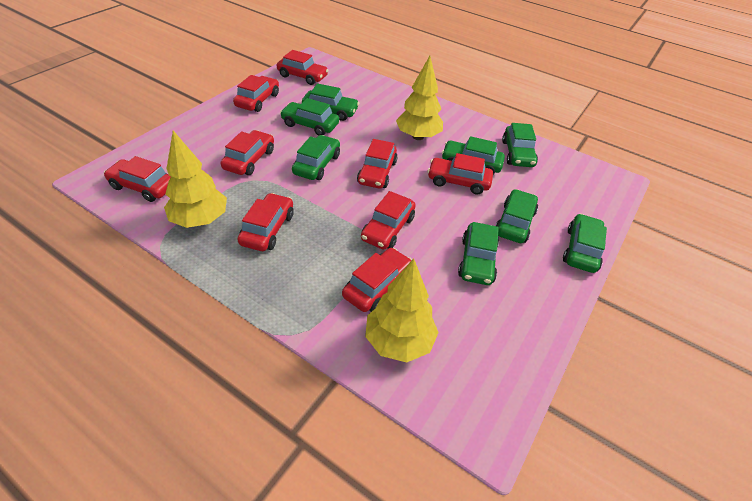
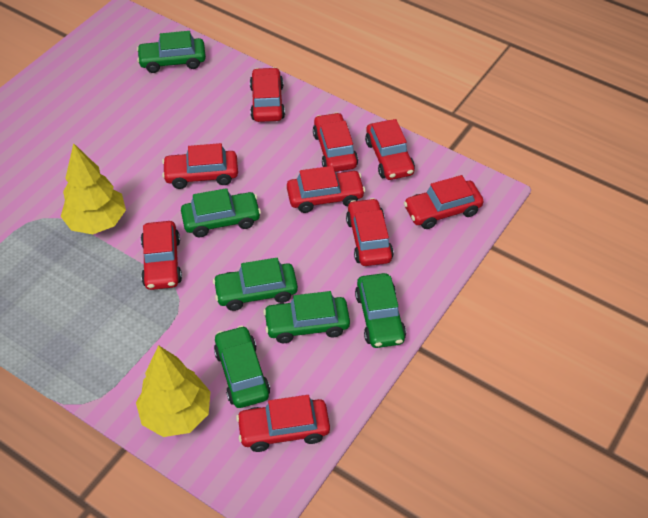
green car: [280,98,339,135] [292,135,340,180] [302,83,359,121] [442,136,505,175] [458,222,499,285] [495,189,538,243] [502,123,538,167] [563,214,607,273] = 8 -> [137,31,206,73] [181,188,261,237] [213,258,298,311] [214,326,270,408] [263,291,350,343] [355,273,406,348] = 6
yellow tree: [164,131,227,228] [365,259,439,363] [396,56,443,140] = 3 -> [61,143,126,234] [136,345,211,437] = 2

